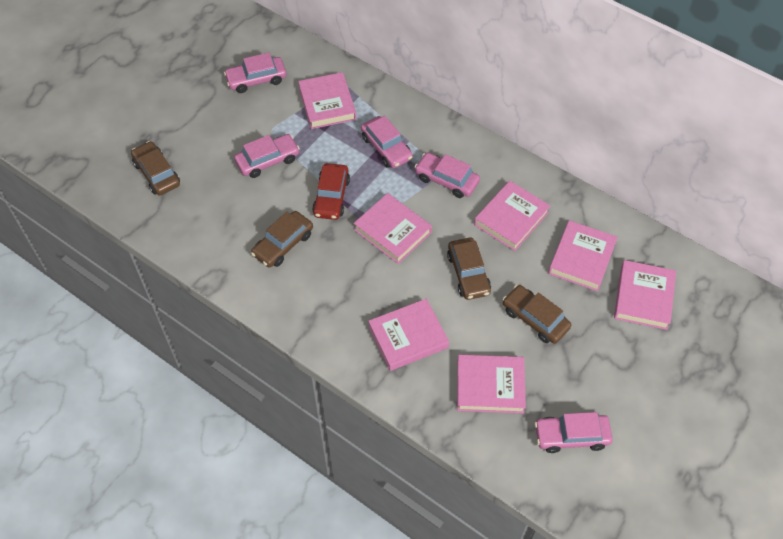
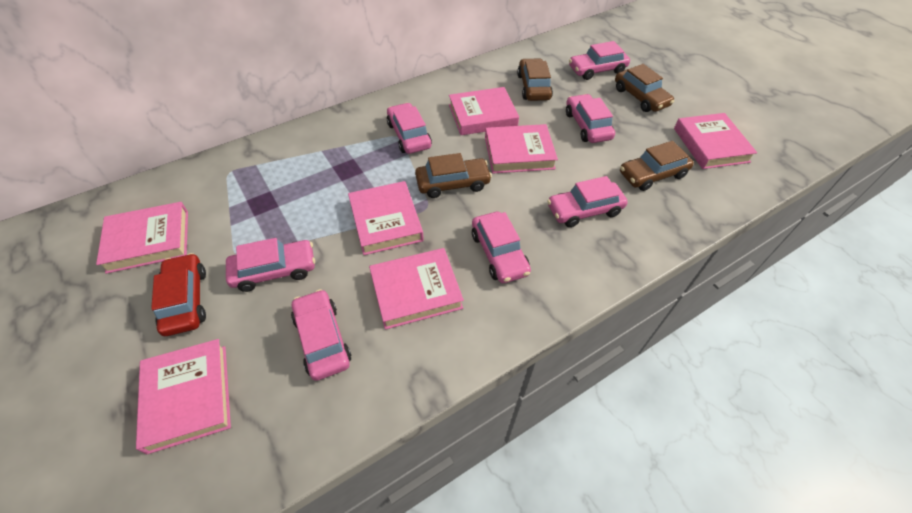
pink car: [224,53,286,93] [234,134,300,178] [361,116,413,168] [415,152,480,198] [535,412,613,453] = 5 -> [226,238,315,292] [291,289,352,381] [387,103,432,154] [472,212,531,283] [547,176,628,227] [566,94,615,143] [569,41,630,80] = 7

